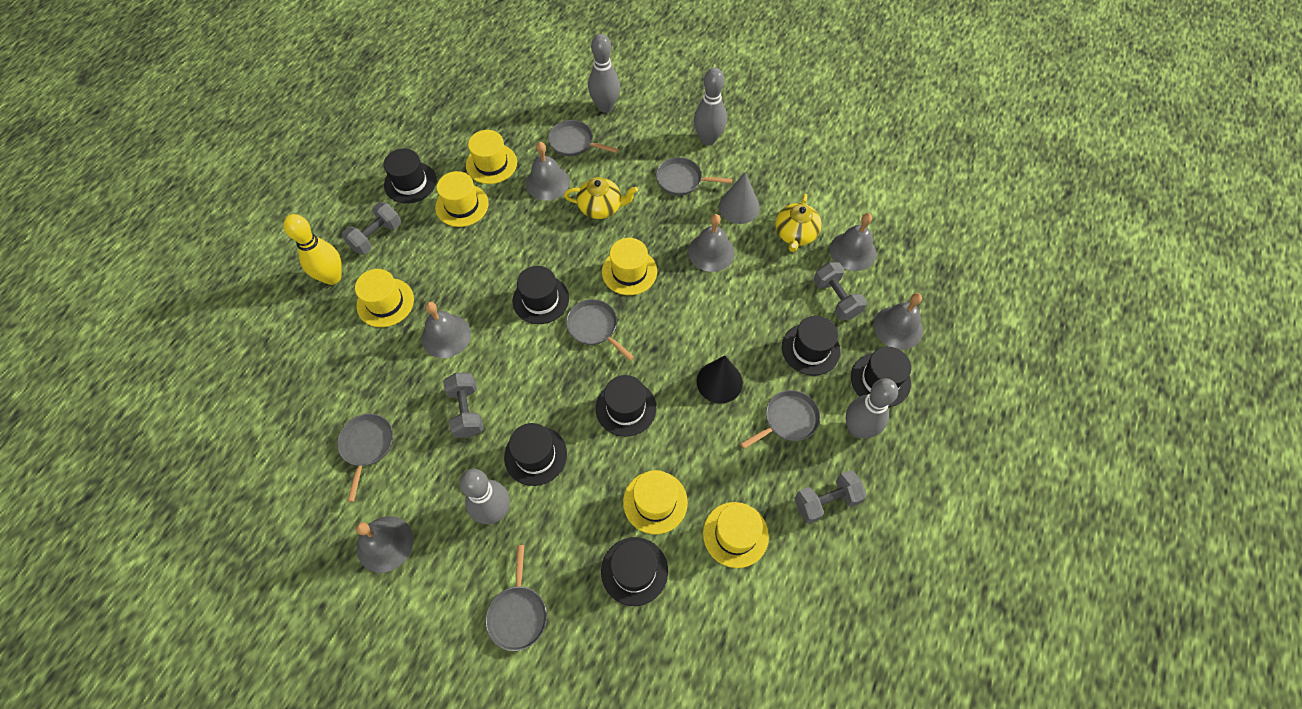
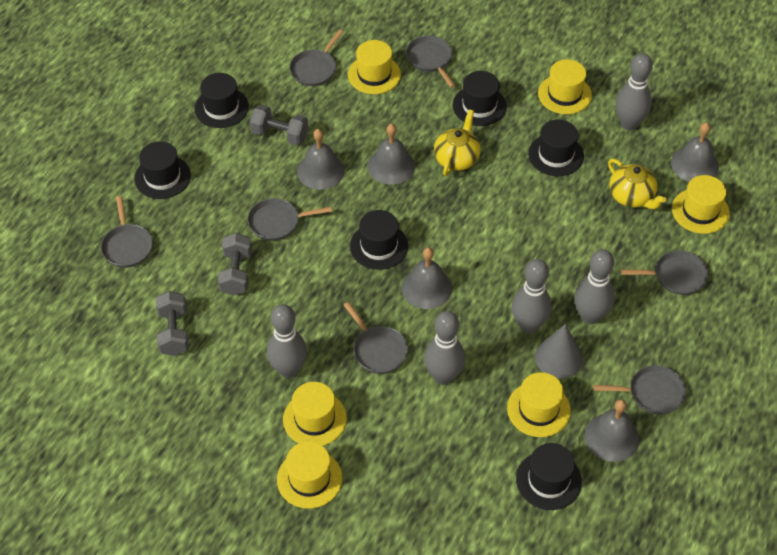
black cone: [697,356,743,404] = 1 -> none = 0
black hat: [383,149,437,203] [504,423,567,486] [513,266,569,324] [596,375,656,437] [601,537,668,606] [782,316,841,375] [851,347,911,407] = 7 -> [134,141,191,199] [194,73,249,128] [350,210,408,270] [453,71,507,126] [516,443,582,510] [528,119,584,176] = 6
grey bell: [356,516,413,573] [421,302,471,358] [526,142,570,201] [688,214,735,272] [830,213,876,271] [874,293,923,350] = 6 -> [297,129,344,190] [368,124,415,185] [402,247,452,309] [585,399,639,462] [671,123,719,182] = 5
grey bowling pin: [459,469,510,524] [588,34,620,113] [694,68,727,145] [845,378,898,438] = 4 -> [267,304,307,378] [424,311,465,385] [512,259,551,333] [575,249,614,324] [616,53,653,130] = 5
grey dumbbell: [342,202,401,255] [443,373,484,438] [794,470,867,524] [814,262,867,320] = 4 -> [156,291,189,356] [218,233,252,296] [250,105,308,145] = 3
grey pan: [337,414,393,502] [485,545,547,651] [548,120,619,156] [566,299,634,361] [656,157,733,196] [740,390,820,449] = 6 -> [101,196,153,268] [247,198,332,241] [289,30,343,86] [344,302,408,374] [406,35,455,88] [594,365,686,415] [621,250,708,295] = 7
yellow bowling pin: [284,214,342,285] = 1 -> none = 0

